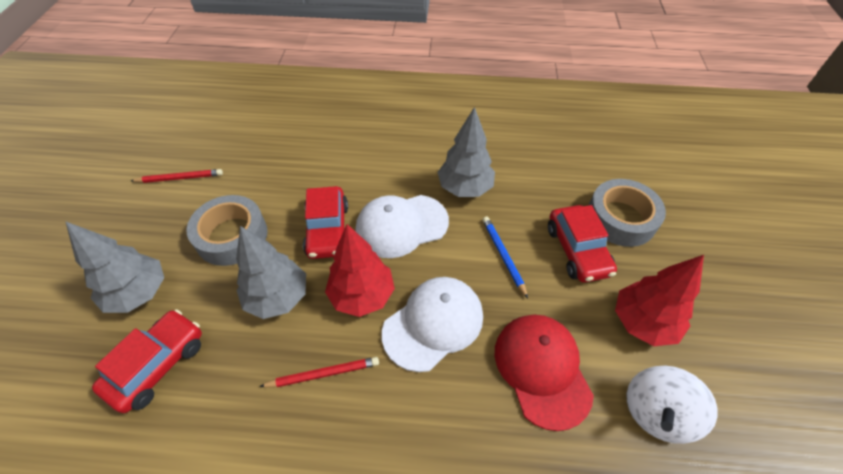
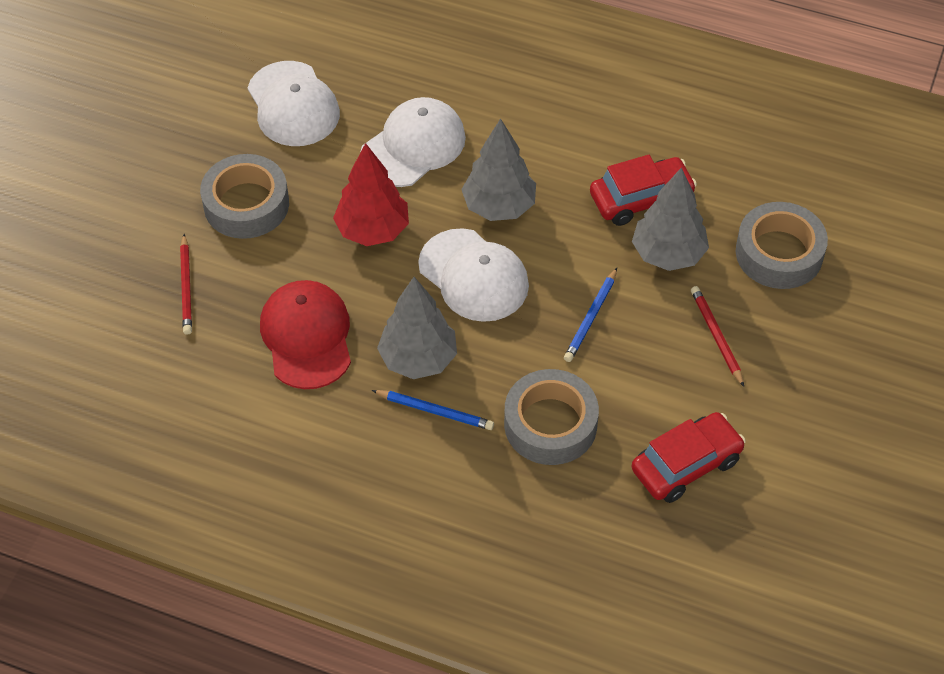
blue pencil: [483,217,528,298] = 1 -> [372,390,494,430] [564,268,617,362] = 2
grey tape: [187,195,268,266] [588,179,666,247] = 2 -> [200,154,289,239] [504,369,599,465] [736,202,828,289] = 3
red car: [92,309,202,413] [303,186,348,259] [548,205,617,283] = 3 -> [590,155,697,226] [632,412,746,503] = 2
red tree: [325,224,395,317] [615,255,704,346] = 2 -> [333,143,409,246] = 1
white cap: [356,195,449,258] [382,277,483,372] = 2 -> [248,61,340,146] [361,97,466,187] [418,228,529,322] = 3
white spinning top: [627,365,718,444] = 1 -> none = 0

